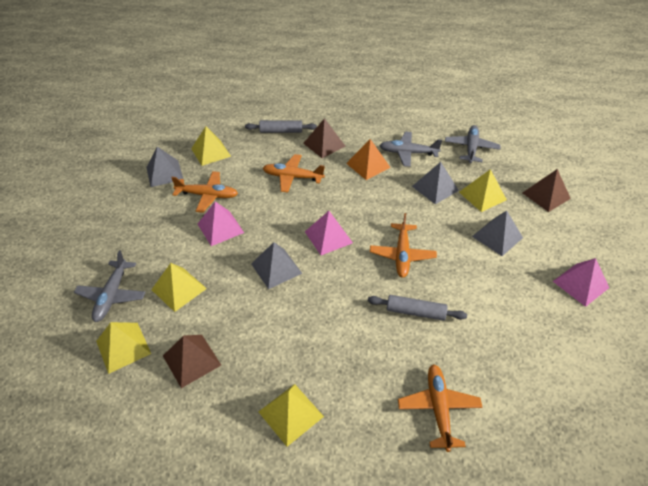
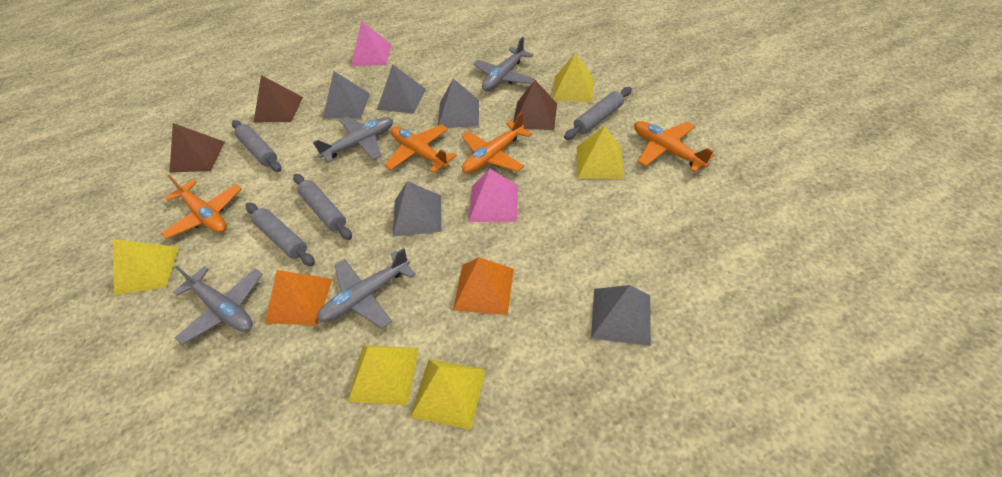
grey plane: [74,250,146,322] [379,132,442,167] [445,125,501,163] = 3 -> [173,266,263,345] [312,117,393,163] [317,248,416,329] [473,37,534,91] = 4
grey pyramid: [146,147,183,187] [251,242,302,289] [412,162,459,204] [472,210,523,256] = 4 -> [323,71,370,119] [377,64,426,113] [393,181,441,237] [438,78,479,128] [591,285,651,346] = 5
grey rolling pin: [245,120,317,133] [368,295,467,321] = 2 -> [232,120,281,172] [246,203,315,266] [293,174,352,240] [564,87,632,140] = 4
orange pyramid: [346,139,391,180] = 1 -> [265,270,332,326] [453,257,514,315] = 2
pink pyramid: [198,201,244,246] [305,211,353,255] [553,258,609,307] = 3 -> [351,21,392,66] [468,169,518,222] = 2

